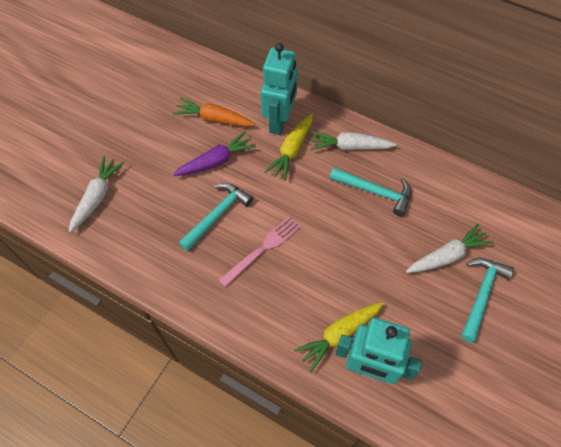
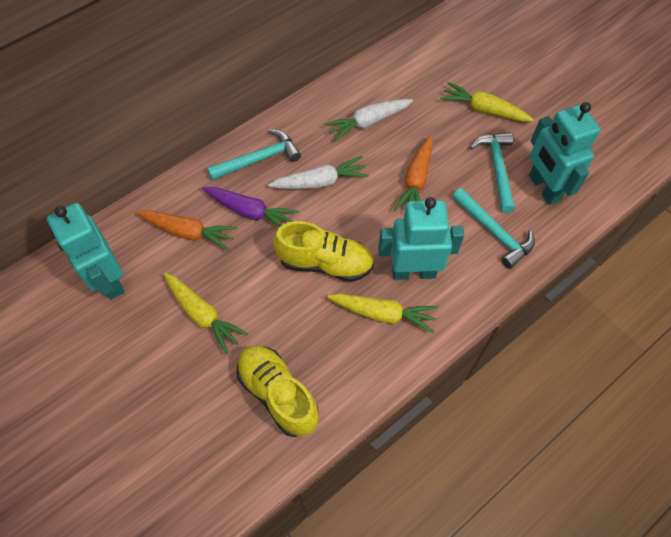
orange carrot: [173,98,255,127] = 1 -> [137,210,237,251] [394,135,433,211] = 2
pink fork: [219,216,301,287] = 1 -> none = 0
turquoise robot: [261,43,298,135] [335,318,422,384] = 2 -> [47,203,125,299] [378,197,464,280] [529,102,601,205] = 3
white carrot: [69,156,124,232] [310,131,397,151] [406,223,493,273] = 3 -> [268,156,369,189] [324,99,413,142] = 2
yellow carrot: [265,114,313,181] [294,302,383,372] = 2 -> [164,273,248,354] [327,294,438,333] [440,82,534,122] = 3
yellow shoe: none = 0 -> [237,346,319,437] [274,221,374,282] = 2

